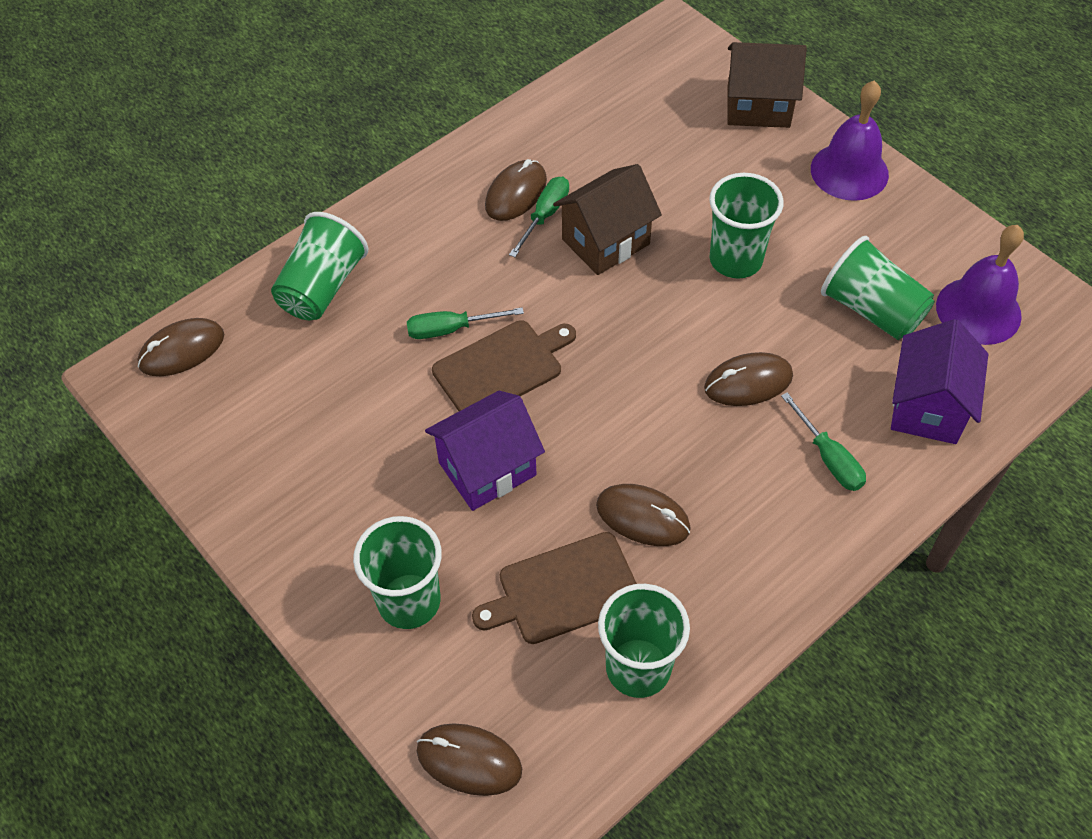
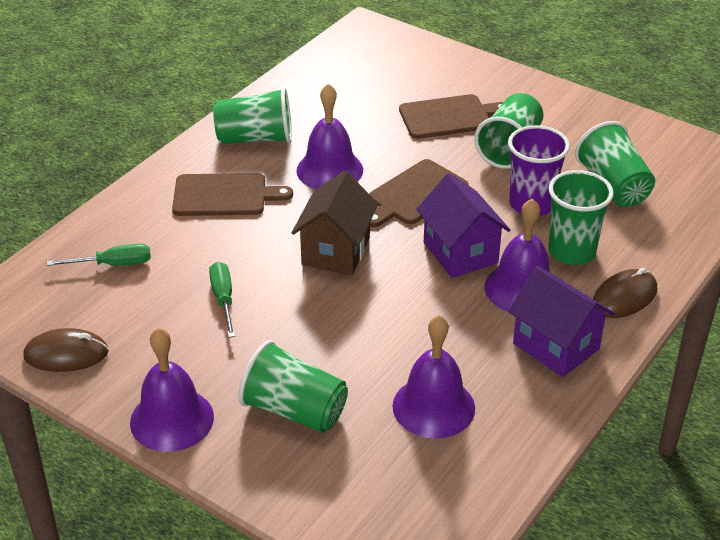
brown cutting board: [432,320,576,411] [472,532,637,644] = 2 -> [172,173,293,216] [369,159,469,227] [399,94,503,139] = 3
brown house: [553,164,662,275] [727,42,807,128] = 2 -> [292,171,378,275] = 1
brown mouse: [138,318,224,376] [416,723,522,796] [485,159,547,221] [596,484,691,546] [704,352,793,406] = 5 -> [23,328,109,372] [593,268,657,318] = 2
green screwdriver: [407,307,524,339] [509,177,569,257] [781,393,866,491] = 3 -> [47,244,151,266] [209,262,235,338] = 2
purple bell: [811,81,889,201] [936,225,1024,345] = 2 -> [130,328,214,452] [296,83,363,189] [393,315,475,439] [484,199,550,312] = 4
purple cup: none = 0 -> [508,125,570,216] = 1

